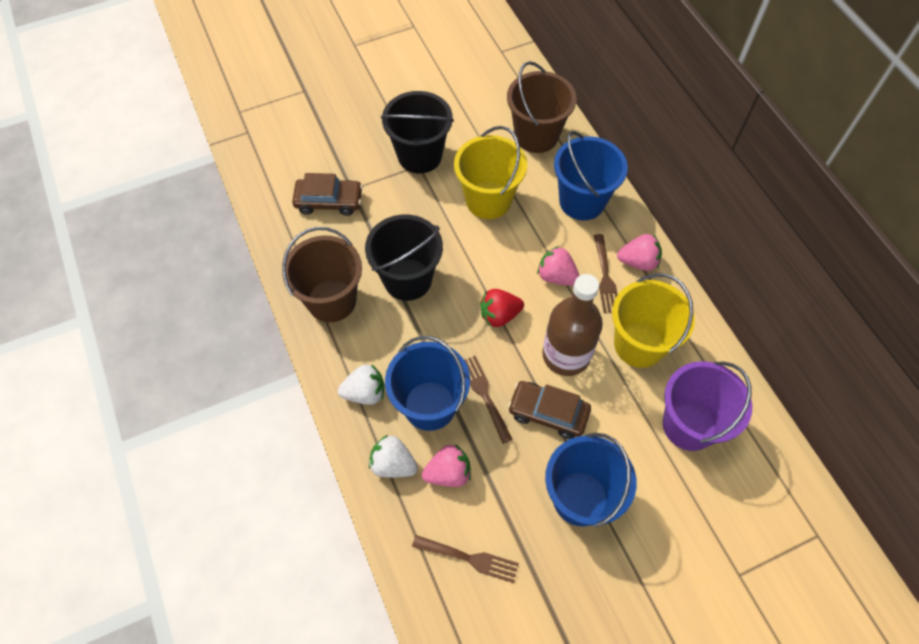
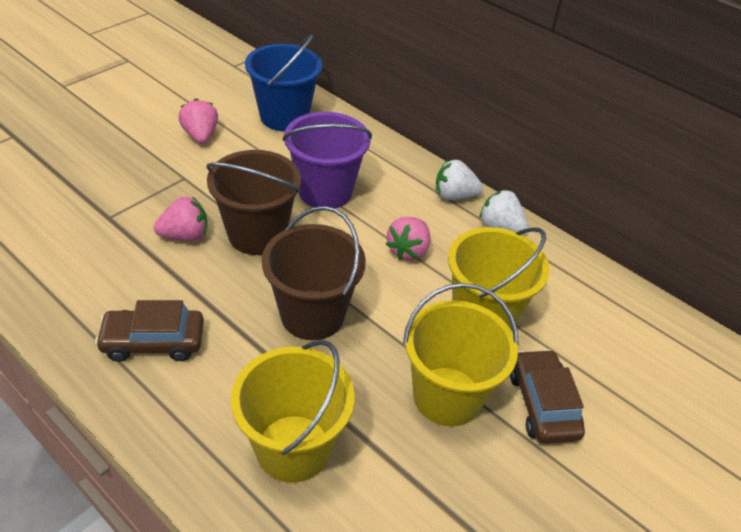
black bucket: [365,214,443,301] [381,91,454,174] = 2 -> none = 0
blue bucket: [385,336,470,431] [545,433,637,527] [554,131,628,220] = 3 -> [245,34,322,131] = 1
brown bottle: [542,274,603,376] = 1 -> none = 0
brown fork: [412,535,519,583] [464,356,513,444] [594,234,618,313] = 3 -> none = 0
red strawberry: [480,289,524,327] = 1 -> none = 0
yellow bucket: [454,126,527,219] [612,273,695,368] = 2 -> [231,340,354,483] [403,283,519,426] [448,227,549,330] = 3

